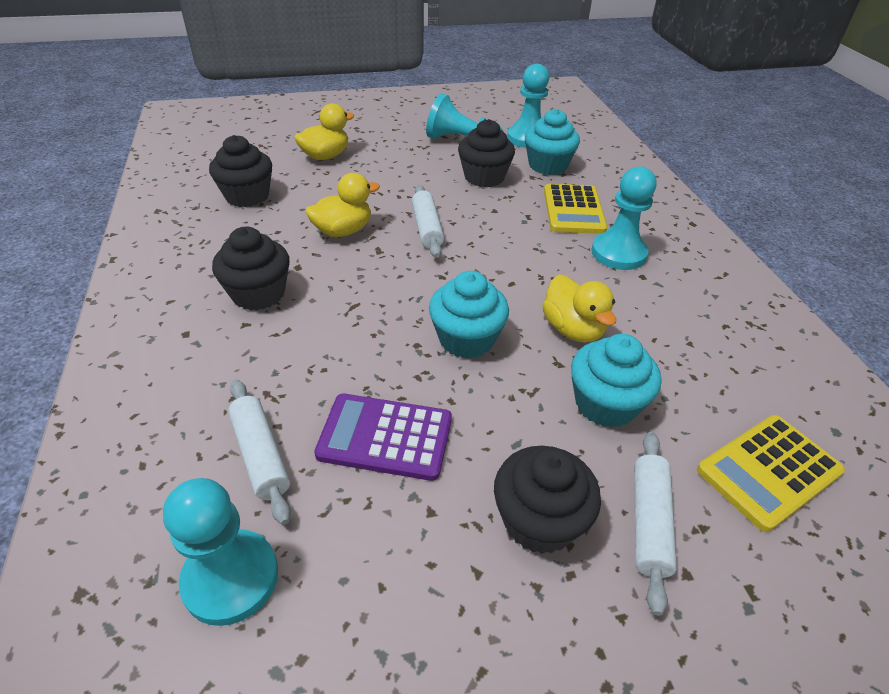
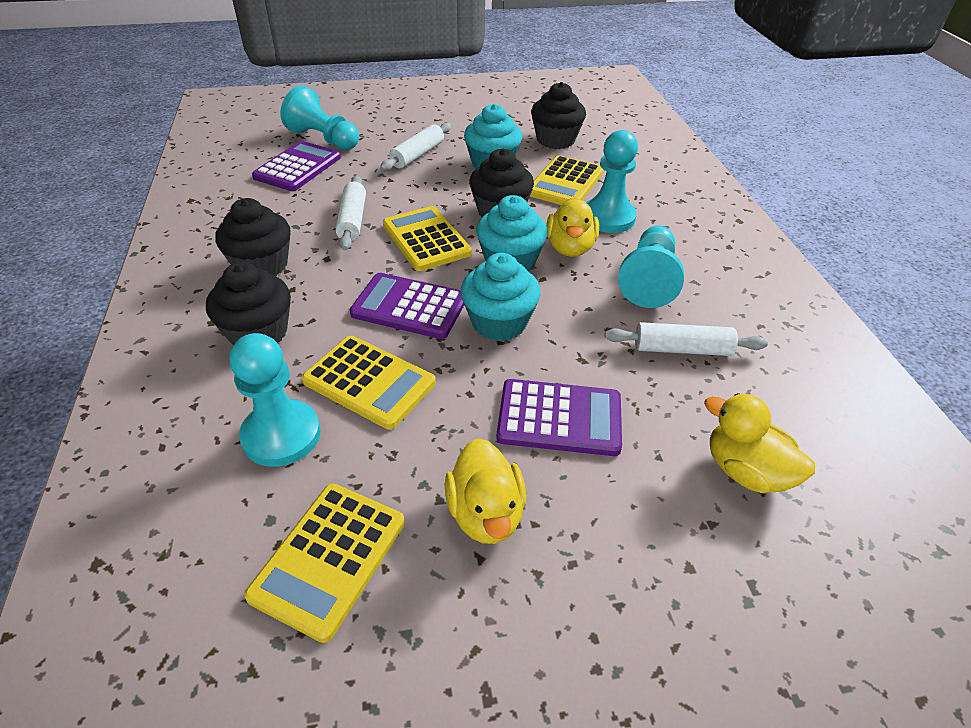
purple calculator: [314,394,452,481] = 1 -> [252,141,341,191] [350,273,464,339] [496,379,622,456] = 3
yellow calculator: [544,184,608,234] [697,415,845,532] = 2 -> [244,484,405,643] [302,336,436,430] [383,206,472,271] [530,155,603,205] = 4

